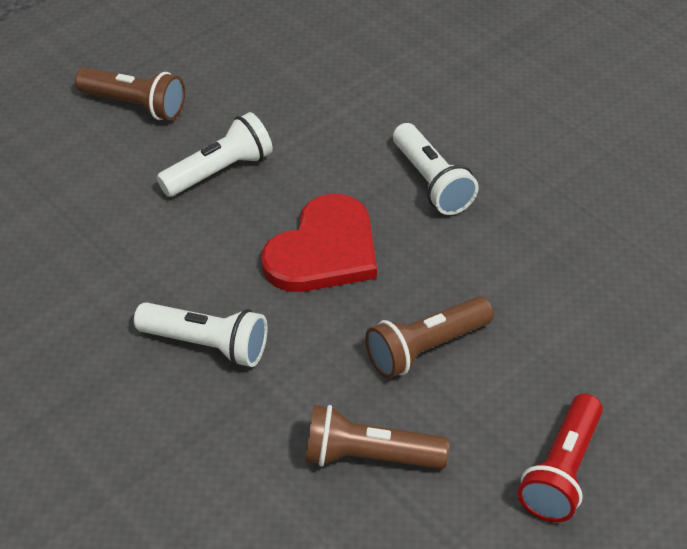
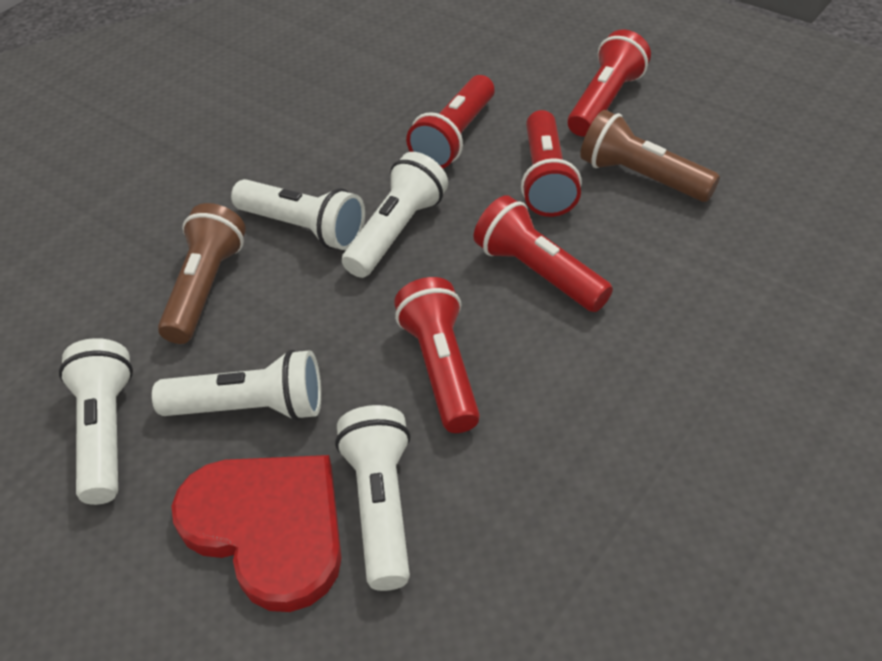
brown flashlight: [75,67,185,121] [305,405,449,469] [365,296,494,378] = 3 -> [158,203,246,344] [580,110,720,202] = 2
red flashlight: [518,394,603,522] = 1 -> [394,277,480,433] [406,75,495,169] [474,195,613,312] [521,110,582,217] [567,30,651,137] = 5
white flashlight: [134,302,267,367] [157,112,273,197] [393,123,479,215] = 3 -> [59,338,133,505] [152,349,321,421] [231,179,365,250] [335,405,411,591] [342,152,448,278] = 5

